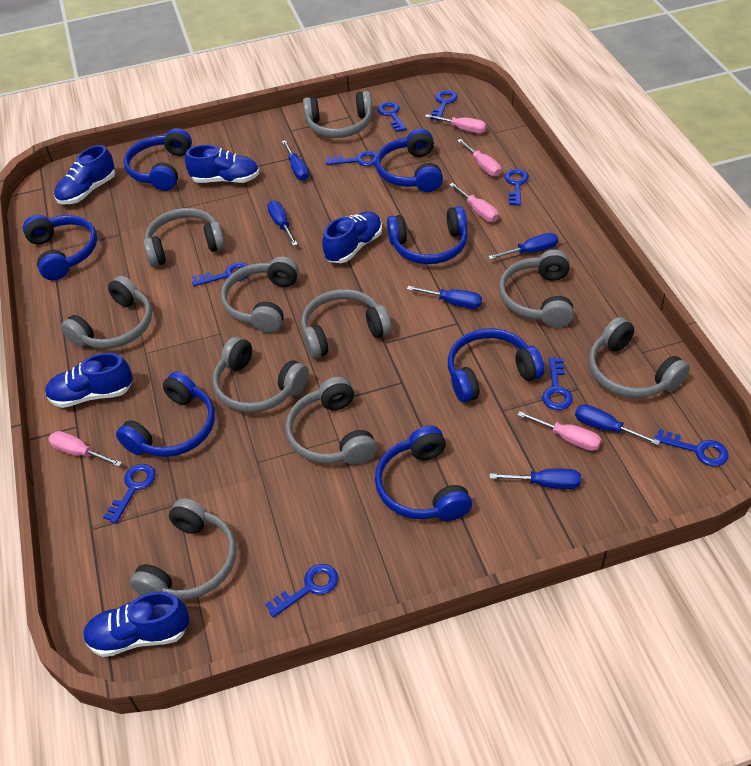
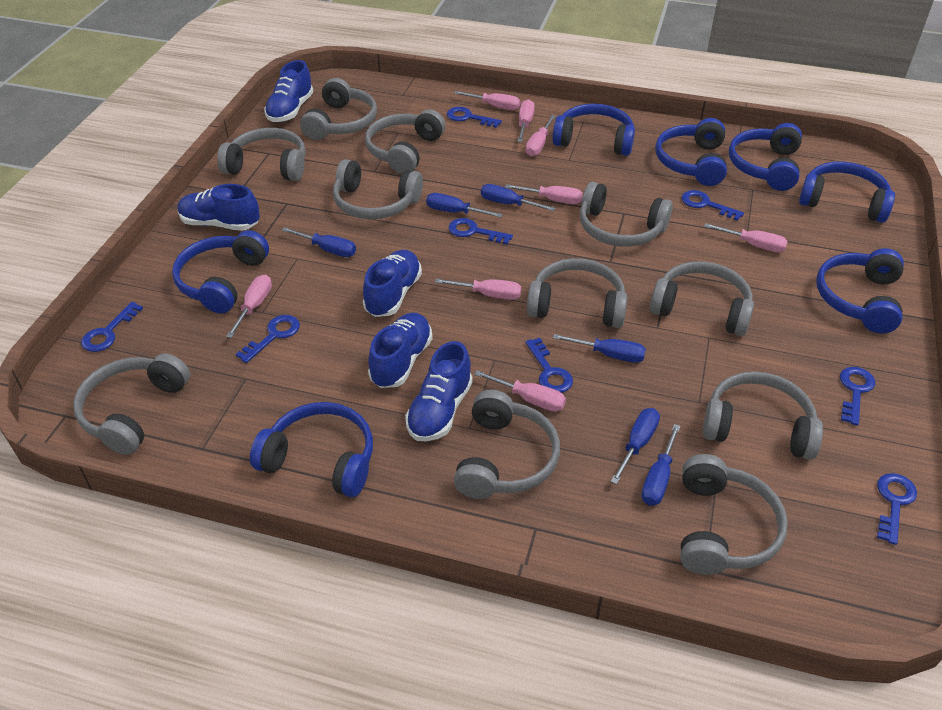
blue key: [103,464,156,523] [192,262,248,286] [265,564,338,618] [326,151,377,166] [377,102,407,132] [430,90,457,121] [504,169,529,206] [542,357,573,410] [654,429,728,466] = 9 -> [81,302,143,352] [236,315,300,363] [447,107,502,128] [448,218,513,245] [525,338,573,393] [681,190,744,221] [840,367,875,426] [877,473,917,545] = 8
grey headphones: [61,276,152,349] [130,498,236,600] [143,208,225,267] [213,336,309,413] [221,256,299,333] [285,377,377,465] [301,289,391,359] [303,91,373,138] [499,250,574,328] [589,317,690,398] = 10 -> [73,353,190,455] [217,128,306,181] [300,78,377,140] [333,159,423,219] [365,109,445,174] [454,390,560,499] [527,258,628,328] [579,182,673,247] [650,261,754,336] [680,454,788,575] [703,371,823,460] = 11
pink screwdriver: [48,431,122,467] [425,114,487,134] [449,183,498,222] [457,139,501,176] [518,411,601,451] = 5 -> [226,275,272,338] [435,279,521,300] [454,91,520,110] [474,370,566,412] [505,184,583,204] [517,99,535,142] [526,115,556,156] [704,223,788,252] = 8

